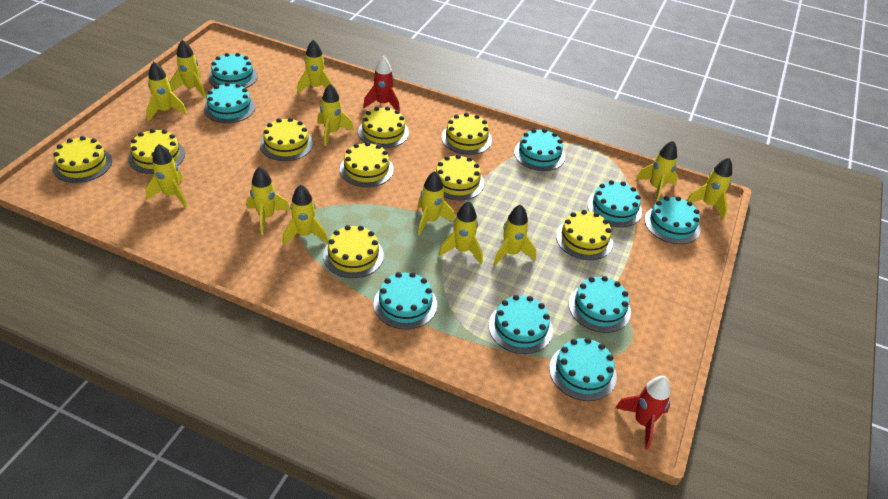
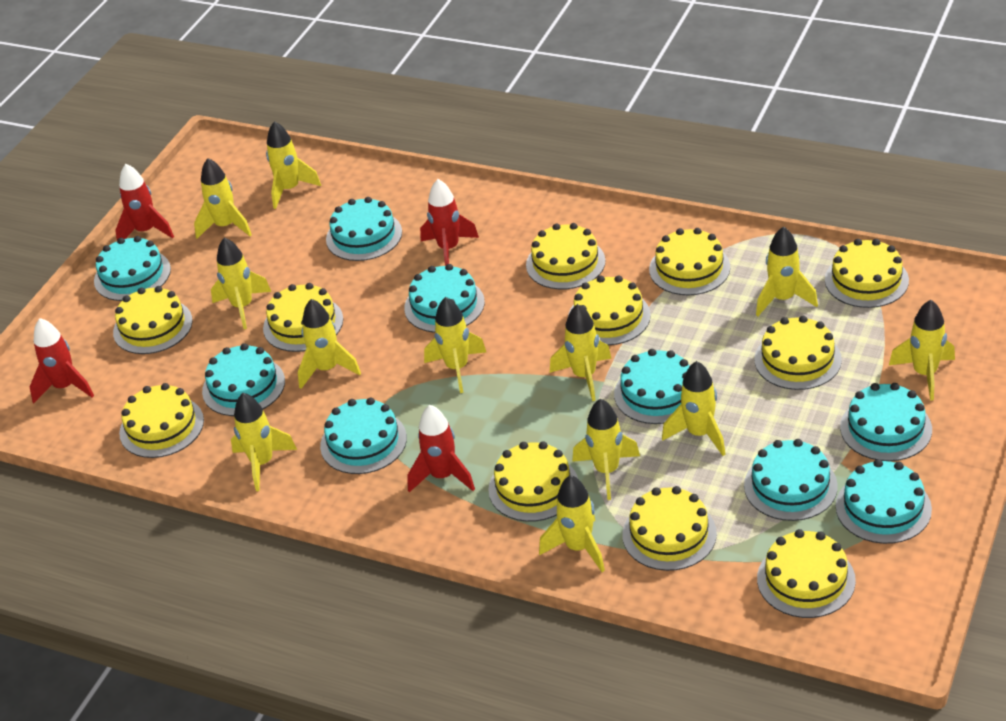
red rocket: [363,56,400,112] [615,376,671,450] = 2 -> [30,318,94,404] [115,163,174,240] [407,405,475,492] [420,179,479,266] = 4
yellow cake: [52,136,112,183] [128,129,185,174] [260,118,313,161] [323,225,384,278] [340,142,394,187] [358,106,409,148] [435,154,484,200] [442,113,492,155] [556,210,613,260] = 9 -> [113,286,193,354] [119,383,204,458] [263,283,343,352] [488,442,578,522] [526,223,605,290] [568,276,651,345] [622,486,717,571] [649,228,730,295] [754,316,842,390] [757,529,856,618] [825,239,909,308] = 11

